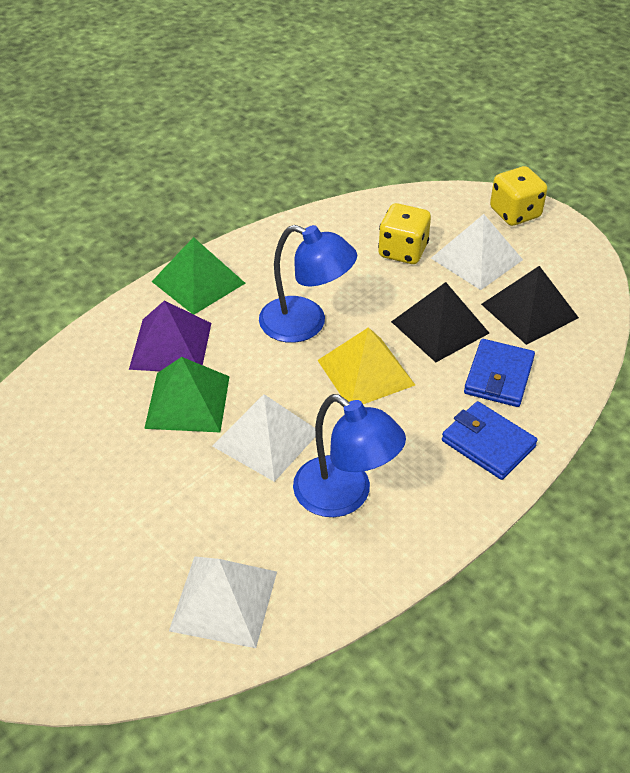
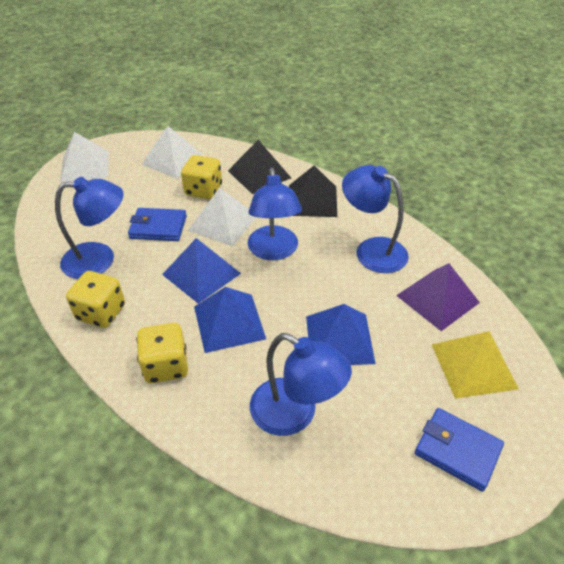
blue lamp: [259,225,357,343] [293,394,406,517] = 2 -> [55,177,124,279] [248,168,302,260] [250,333,352,436] [342,165,409,273] = 4
blue pyramid: none = 0 -> [162,238,241,304] [194,287,266,353] [306,304,376,365] = 3
green pyramid: [144,357,230,432] [151,237,245,314] = 2 -> none = 0
yellow dice: [378,203,431,264] [490,166,547,226] = 2 -> [66,271,125,328] [136,323,188,383] [181,155,222,199] = 3

